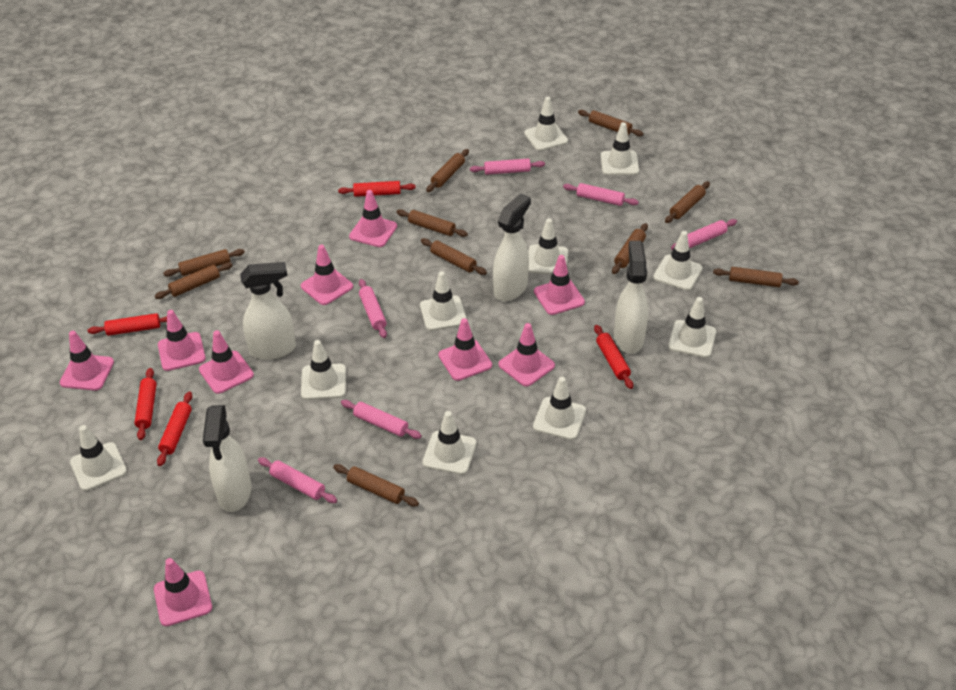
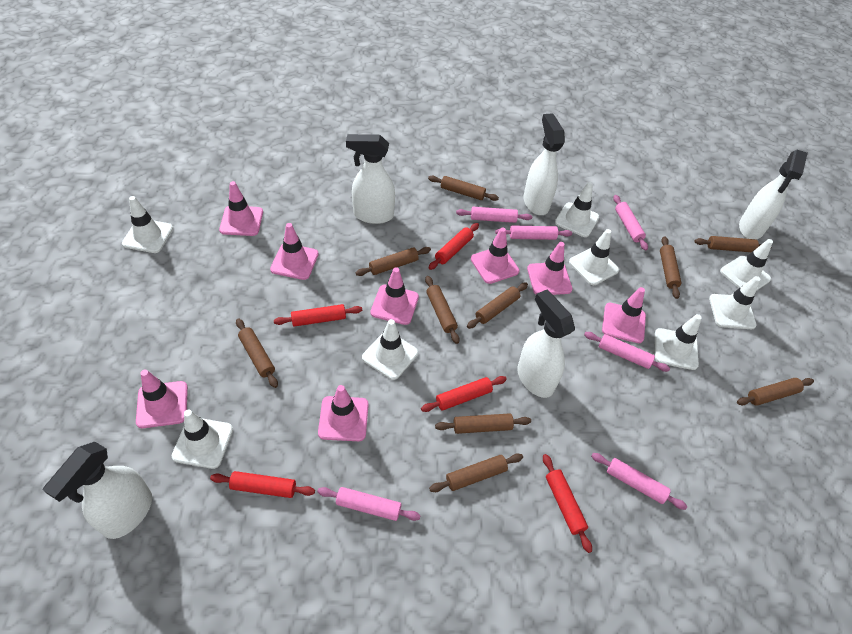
pink traffic cone: [60,331,114,391] [154,558,212,626] [158,310,206,371] [199,330,254,394] [301,245,353,305] [349,190,397,247] [439,318,492,381] [499,323,555,387] [534,255,585,315] = 9 -> [136,370,188,428] [219,181,263,236] [270,223,319,280] [318,385,369,441] [370,267,419,325] [471,227,519,284] [527,242,573,295] [602,287,646,343] = 8
white spray bottle: [203,405,252,512] [240,262,296,360] [493,193,531,301] [614,241,648,354] = 4 -> [43,442,152,539] [346,134,395,224] [517,290,575,398] [523,113,565,215] [739,150,808,240] = 5
white traffic cone: [70,425,127,491] [301,340,346,400] [420,271,467,331] [422,411,477,475] [524,97,568,151] [528,218,568,275] [533,377,586,440] [601,122,639,175] [653,231,703,290] [668,297,716,358] = 10 -> [122,196,173,253] [172,410,233,469] [362,319,418,380] [555,182,599,237] [569,229,619,285] [655,314,702,370] [709,276,760,329] [720,239,773,291] = 8

